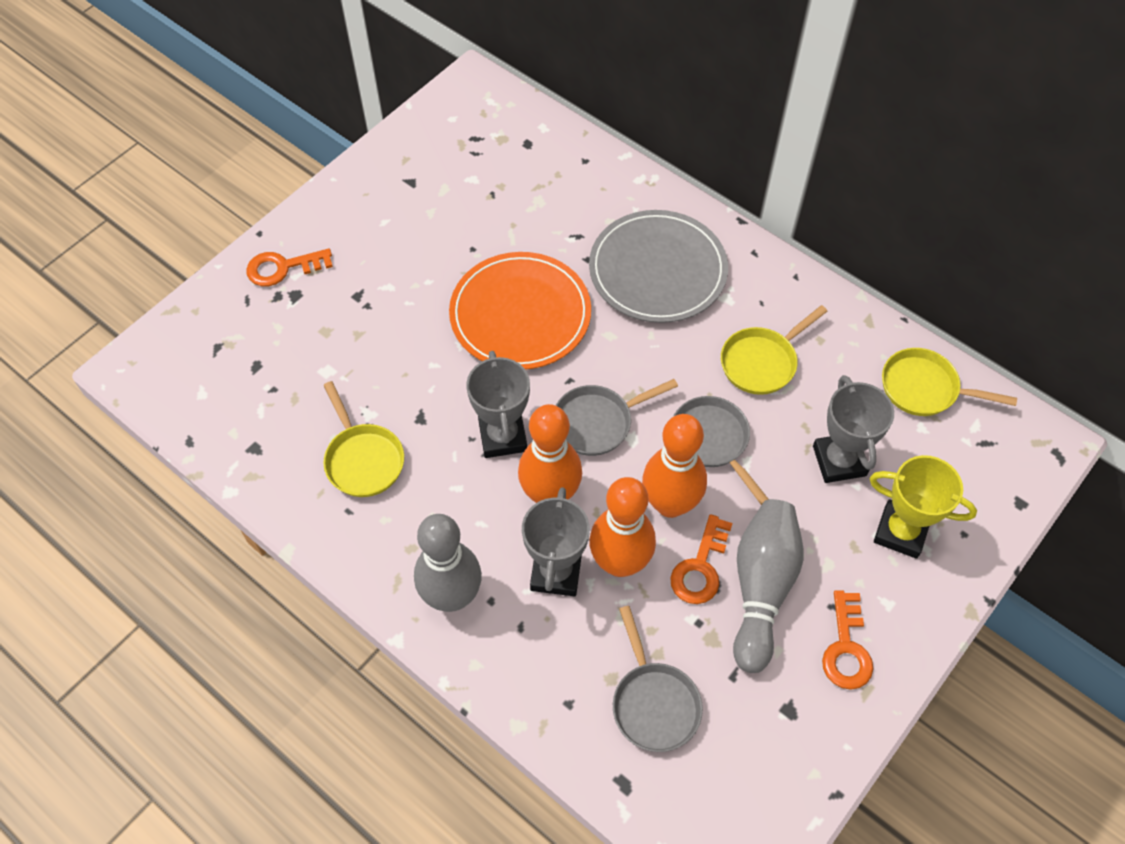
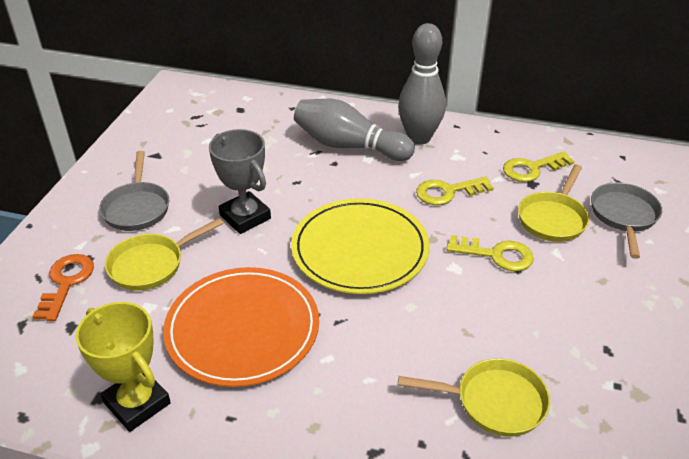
grey pan: [555,379,678,456] [613,606,703,752] [673,396,769,505] = 3 -> [99,151,169,231] [591,183,662,259] = 2
grey plate: [589,210,728,323] = 1 -> none = 0
grey trophy: [466,351,530,458] [522,487,590,596] [813,375,894,483] = 3 -> [209,129,271,234] = 1
orange bowling pin: [518,404,582,503] [589,477,656,577] [642,414,707,518] = 3 -> none = 0
orange key: [246,249,333,286] [670,514,733,604] [822,590,873,690] = 3 -> [32,254,94,321] = 1
yellow key: none = 0 -> [416,177,494,205] [446,235,534,271] [503,151,575,182] = 3
yellow plate: none = 0 -> [291,198,430,294] = 1

